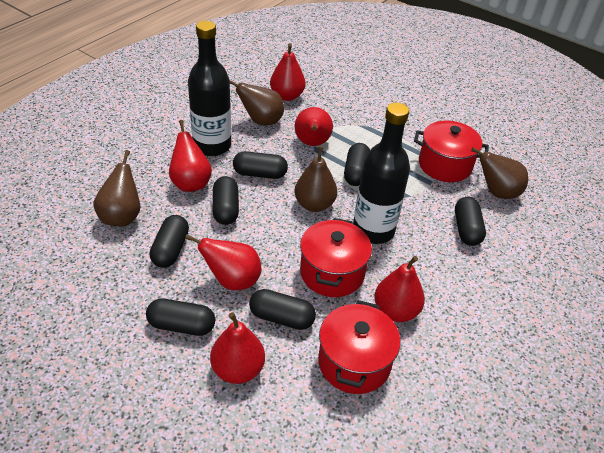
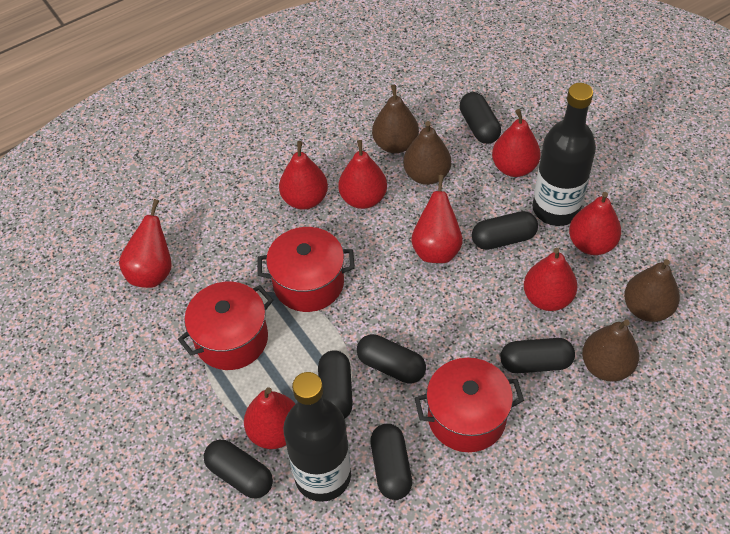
red pear: [169,120,212,192] [185,234,261,290] [210,312,265,384] [270,43,306,101] [295,107,333,146] [374,256,425,322] = 6 -> [119,199,172,288] [244,387,295,449] [279,141,328,210] [338,140,387,209] [411,175,463,263] [492,109,541,177] [524,248,577,311] [569,192,621,255] = 8

